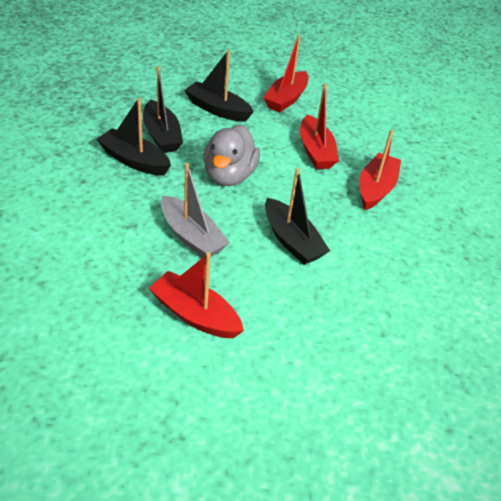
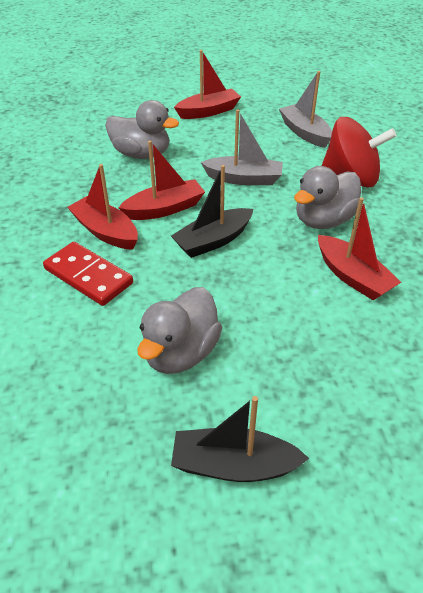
black boat: [96,98,171,176] [143,66,183,153] [184,50,254,122] [265,168,330,265] = 4 -> [171,165,253,258] [171,396,309,482] = 2
grey boat: [161,163,230,257] = 1 -> [201,109,283,185] [279,71,332,148] = 2
grey duck: [203,125,260,186] = 1 -> [105,100,179,159] [137,287,222,374] [294,166,361,229] = 3
red domino: none = 0 -> [43,242,133,306] = 1
red spinning top: none = 0 -> [322,117,396,187] = 1

